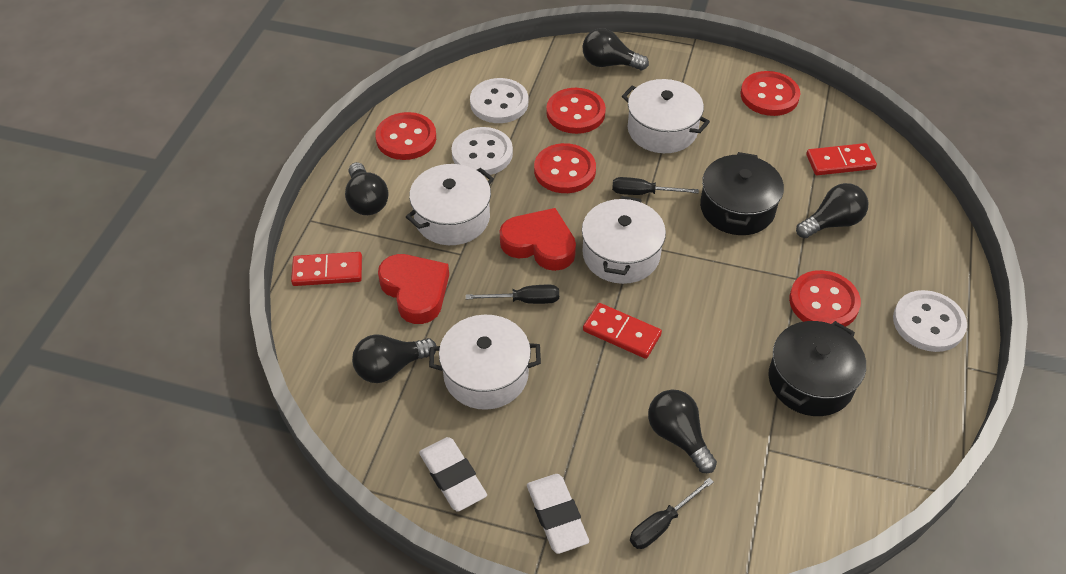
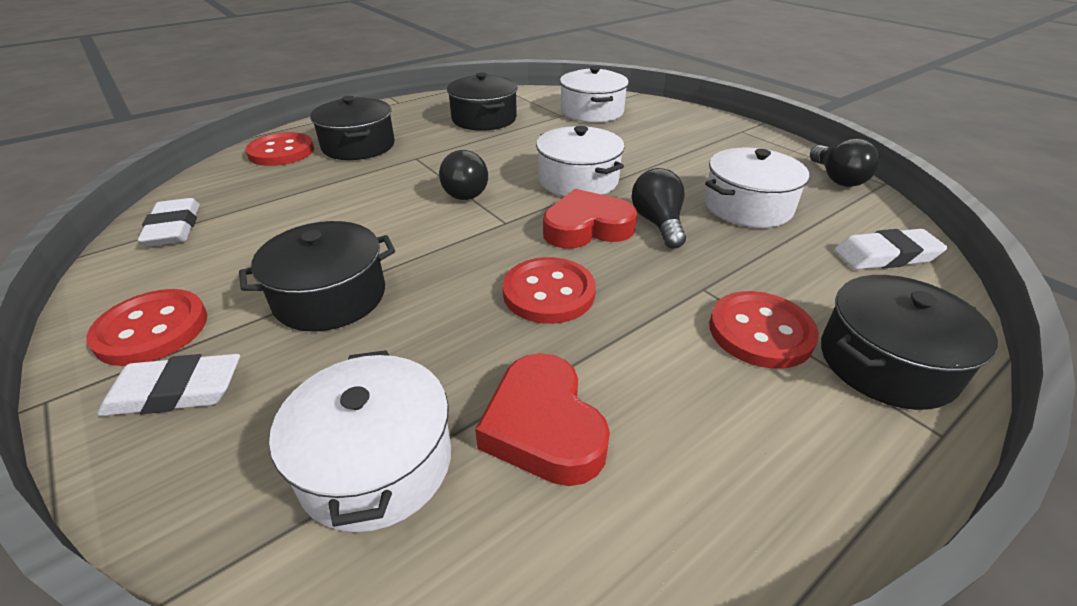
black light bulb: [345,162,389,215] [352,334,436,383] [583,28,649,70] [648,390,717,473] [796,183,868,239] = 5 -> [439,150,488,200] [632,168,686,249] [810,138,880,187] = 3
black pot: [700,152,784,235] [768,321,866,416] = 2 -> [239,221,395,331] [310,96,395,160] [447,72,518,131] [821,275,998,410] = 4
black screwdriver: [466,285,559,304] [612,177,699,195] [630,478,713,549] = 3 -> none = 0
red button: [375,112,436,160] [534,143,596,193] [546,88,606,134] [741,71,800,116] [789,270,861,327] = 5 -> [86,289,207,366] [245,132,314,166] [503,257,596,324] [709,291,819,369] = 4
red domino: [291,252,362,286] [583,303,662,359] [806,143,877,175] = 3 -> none = 0
white button: [451,127,513,176] [470,78,528,123] [893,290,967,352] = 3 -> none = 0
white eraser: [419,437,487,512] [527,474,589,554] = 2 -> [97,354,240,416] [138,198,200,247] [834,229,947,270] = 3

